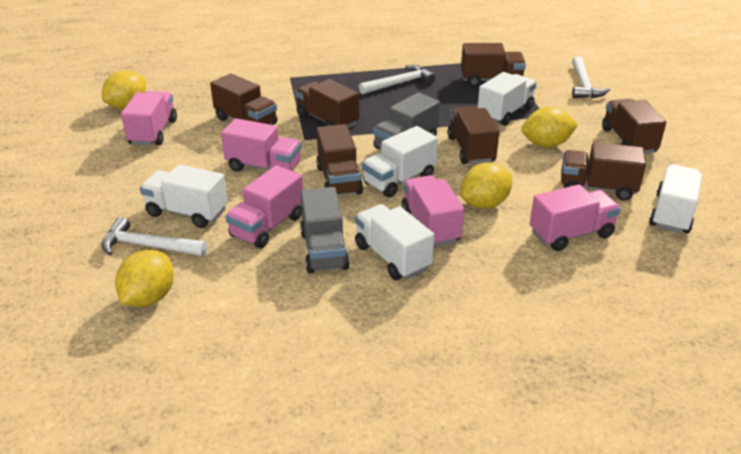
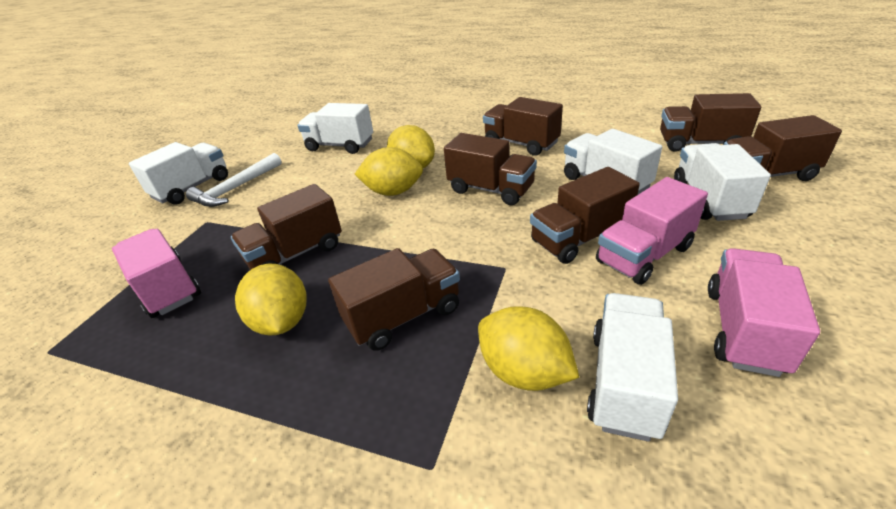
grey truck: [300,187,350,273] [373,92,440,149] = 2 -> none = 0
pink truck: [121,91,177,146] [221,118,302,172] [225,165,303,248] [401,175,464,247] [530,184,621,251] = 5 -> [112,229,201,318] [596,177,708,285] [708,248,820,377] = 3
white hammer: [101,217,207,256] [359,65,436,95] [572,56,610,98] = 3 -> [186,153,282,207] = 1

